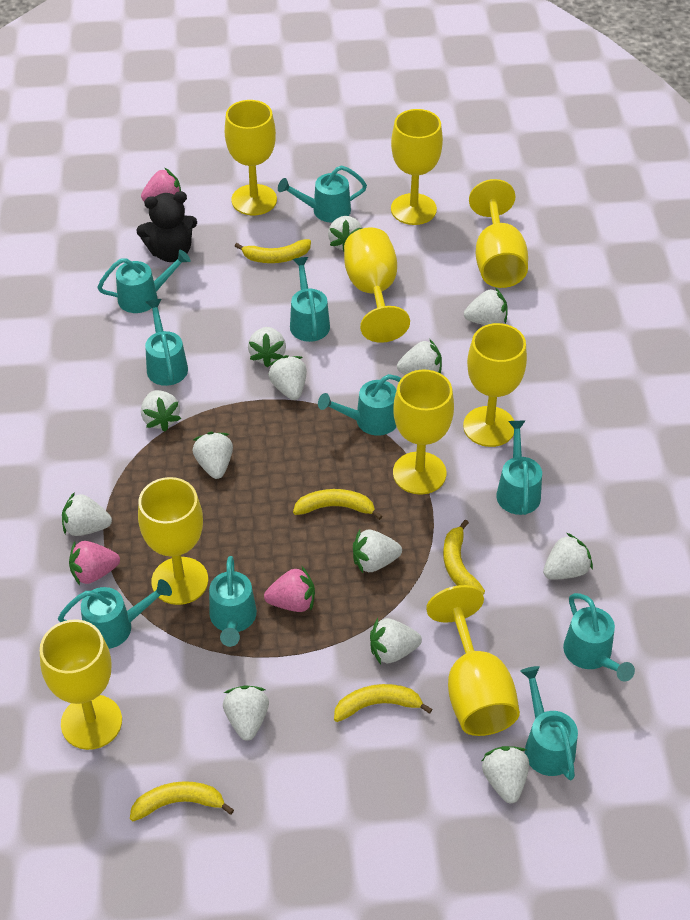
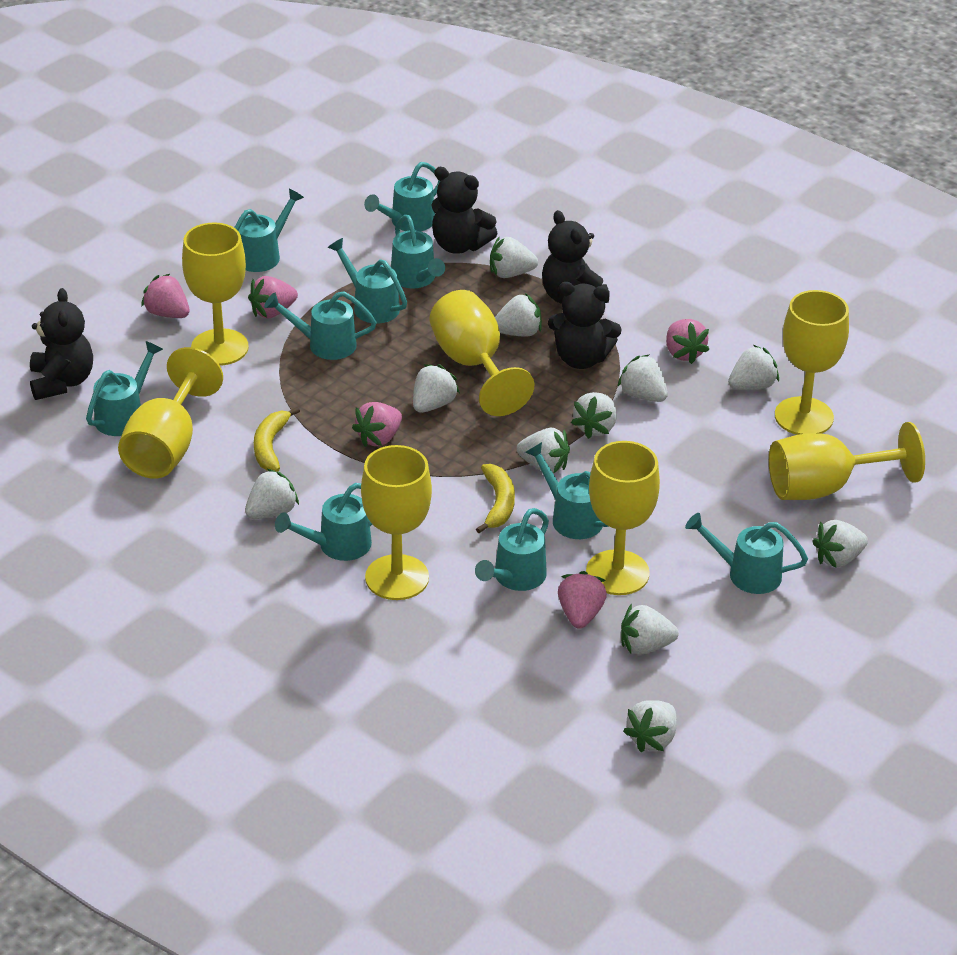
black teddy bear: [136,191,197,262] = 1 -> [30,288,93,400] [431,167,498,254] [542,210,609,304] [548,282,622,369] = 4
pink strawberry: [69,541,120,585] [141,168,181,201] [264,567,315,612] = 3 -> [141,274,189,318] [248,276,298,318] [352,402,402,447] [558,571,607,629] [666,319,709,364] = 5
white strawberry: [62,492,112,536] [141,390,181,432] [192,432,233,479] [223,685,269,741] [248,327,286,368] [268,355,307,400] [328,216,363,252] [353,530,402,573] [370,618,422,665] [397,339,442,374] [464,287,507,325] [482,746,529,803] [543,533,593,580] = 13 -> [245,469,299,519] [413,364,460,413] [490,236,538,278] [495,293,542,337] [517,428,570,473] [571,392,617,439] [618,354,668,402] [621,604,679,654] [623,700,677,752] [728,345,779,390] [812,520,868,568] = 11
yellow banana: [130,781,234,821] [235,239,311,263] [293,489,382,520] [334,684,432,722] [443,520,485,594] = 5 -> [254,407,300,472] [476,464,515,533] = 2
yellow goblet: [40,619,122,750] [138,477,208,605] [225,100,277,215] [344,227,410,343] [391,109,443,225] [393,370,454,494] [426,585,520,736] [463,323,527,447] [469,179,528,288] = 9 -> [118,347,223,479] [182,222,249,366] [361,445,432,600] [430,290,534,416] [586,441,660,595] [769,422,925,500] [775,290,849,435] = 7

